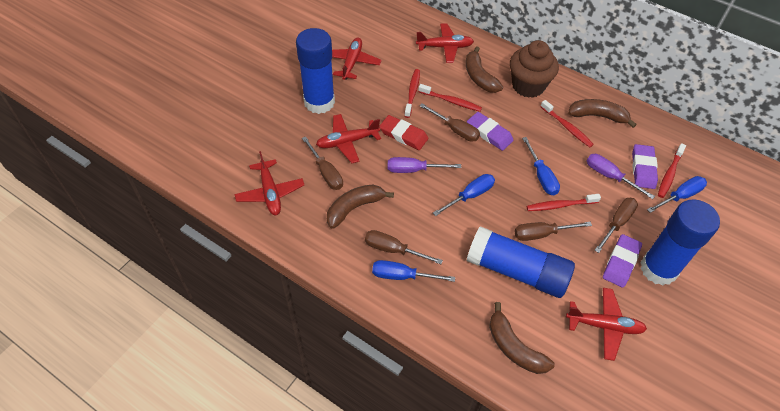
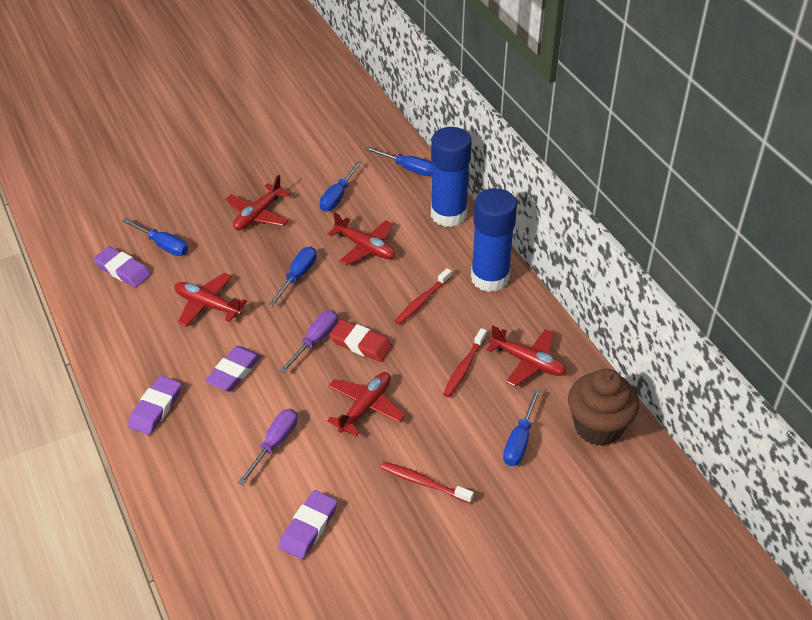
blue glue stick: [296,28,335,114] [467,226,575,298] [640,199,720,286] = 3 -> [431,127,472,227] [471,188,517,292] = 2
blue screwdriver: [372,260,455,282] [433,174,495,216] [522,137,560,195] [647,176,707,213] = 4 -> [122,218,188,256] [269,247,317,306] [319,161,362,212] [365,147,433,176] [503,389,540,466] = 5
brown banana: [327,184,394,229] [466,46,503,93] [489,302,555,374] [568,99,637,128] = 4 -> none = 0
brown screwdriver: [302,136,343,190] [365,230,443,264] [419,103,480,142] [515,222,592,241] [594,198,638,253] = 5 -> none = 0
purple eraser: [467,112,514,151] [603,234,642,288] [632,144,658,189] = 3 -> [93,246,151,287] [128,376,182,435] [205,346,261,392] [279,490,338,559] = 4
red toothbrush: [404,69,420,118] [419,84,482,112] [527,194,601,211] [540,100,594,147] [658,143,686,198] = 5 -> [381,462,474,503] [395,268,452,325] [443,328,487,397] = 3

